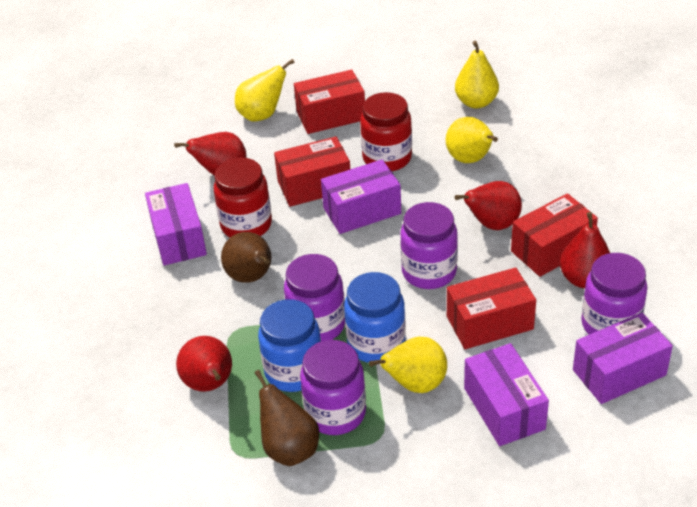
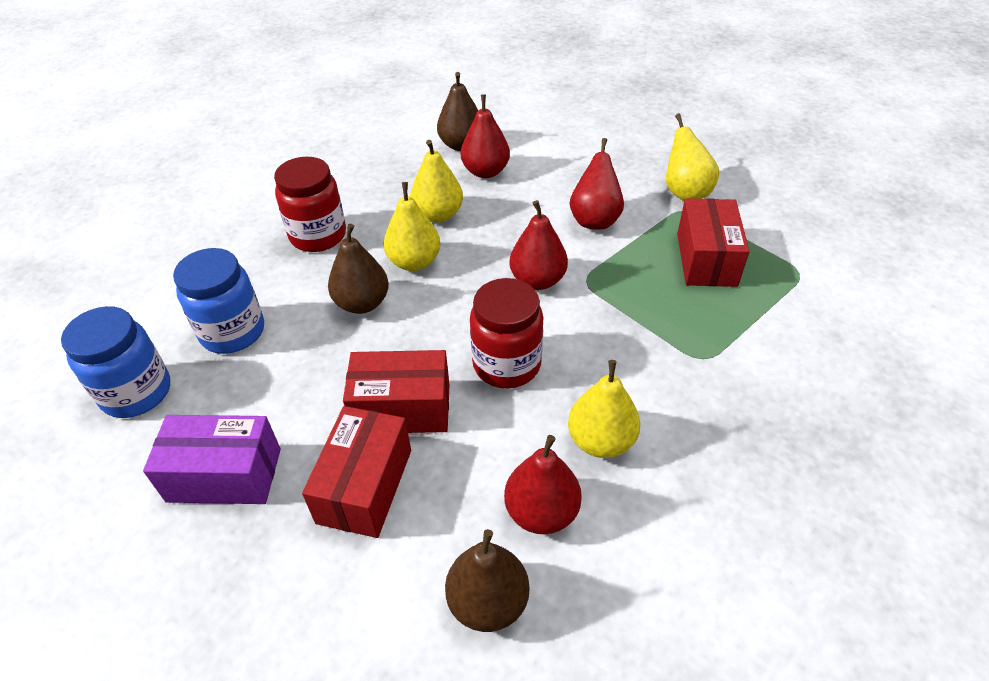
brown pear: [221,232,271,283] [254,370,319,466] = 2 -> [328,224,389,314] [437,72,478,151] [445,529,529,632] = 3
purple box: [145,183,207,266] [321,159,401,234] [464,343,549,446] [573,313,673,404] = 4 -> [143,415,281,504] = 1
purple jar: [284,254,345,341] [300,340,366,435] [400,202,458,289] [581,253,647,335] = 4 -> none = 0
red box: [274,137,350,207] [294,70,365,134] [447,267,536,349] [511,193,598,277] = 4 -> [302,406,411,538] [343,350,449,433] [677,198,750,287] = 3

